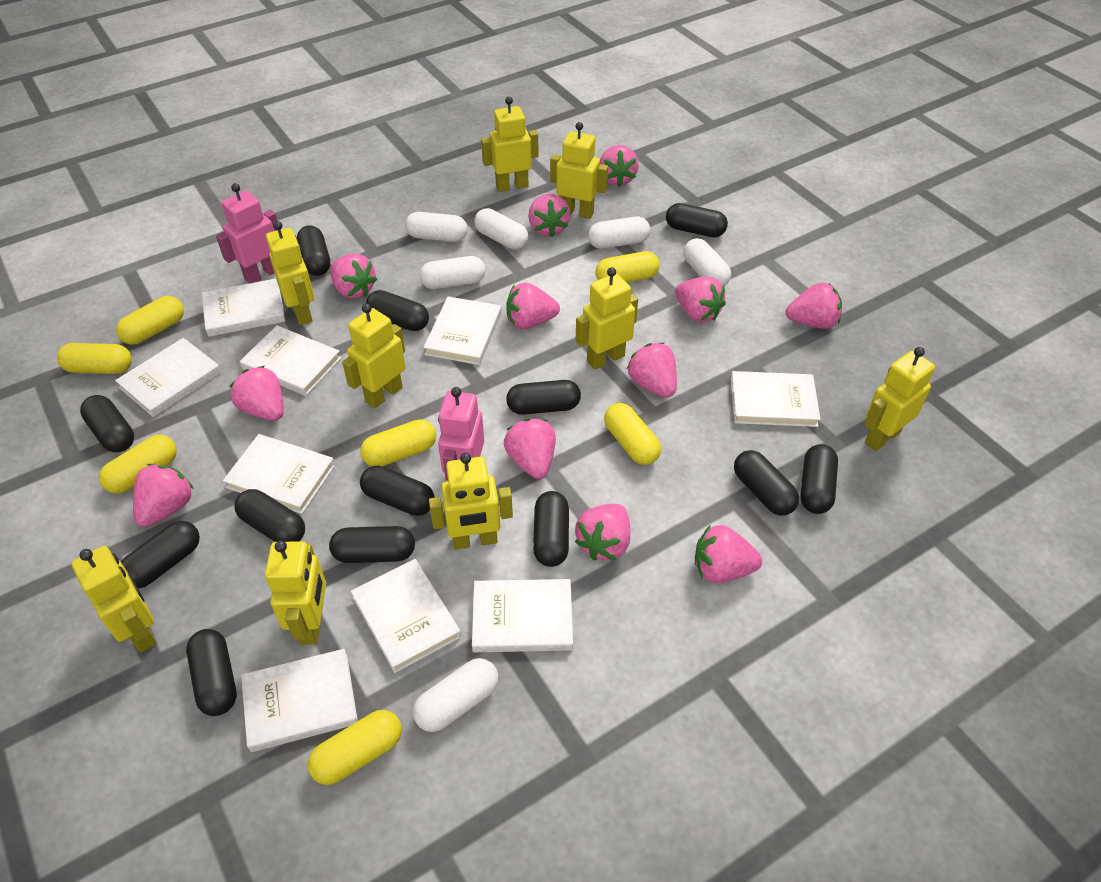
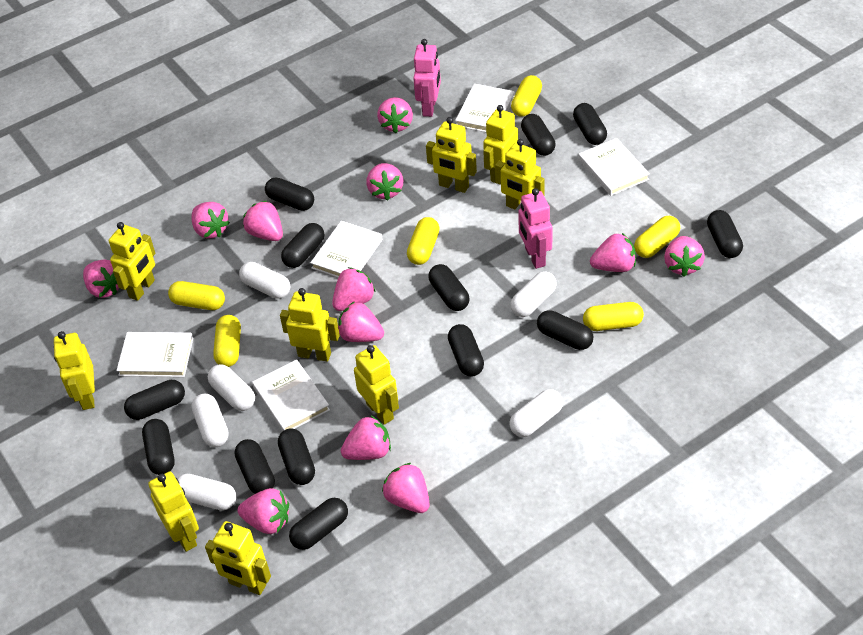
white book: [115,338,221,417] [202,279,285,337] [223,434,335,514] [240,326,341,396] [241,649,358,752] [351,559,461,673] [423,296,502,365] [472,579,573,652] [731,371,821,427] = 9 -> [116,332,193,377] [252,360,330,431] [310,221,383,278] [455,84,515,132] [578,138,650,196] = 5
yellow capsule: [57,343,132,374] [99,435,177,494] [116,296,184,345] [308,710,402,785] [360,420,436,466] [595,251,660,283] [604,403,661,465] = 7 -> [168,281,225,310] [213,315,241,367] [407,217,440,265] [511,75,542,117] [583,302,644,331] [634,216,680,258] = 6

